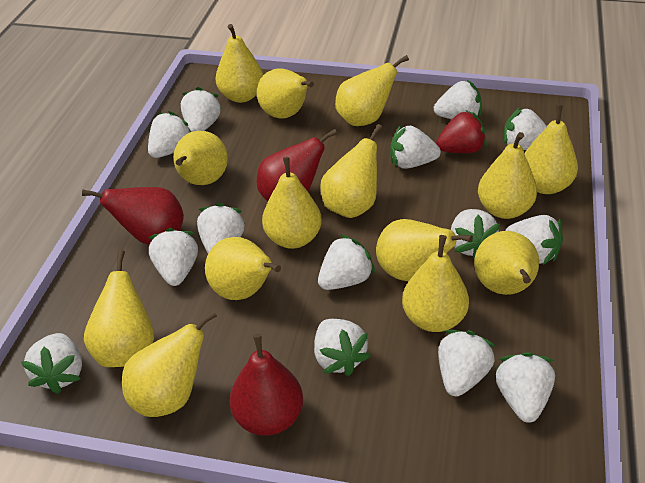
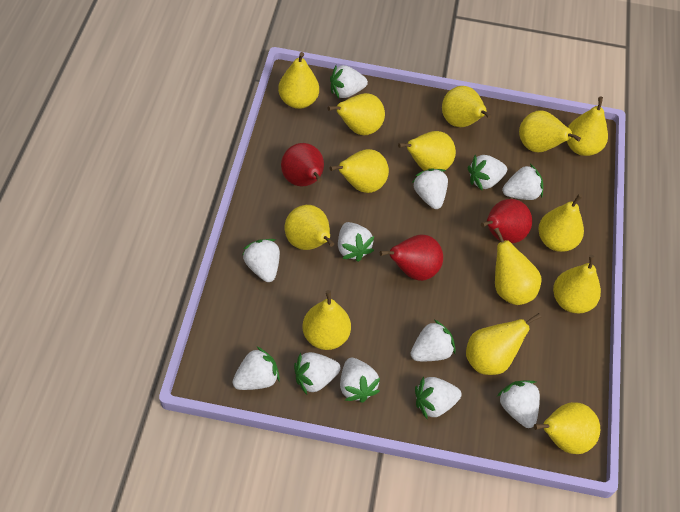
red strawberry: [436,110,487,153] = 1 -> none = 0
white strawberry: [21,333,82,394] [148,111,191,158] [148,228,198,286] [181,87,222,132] [197,203,245,254] [314,319,370,376] [318,234,375,290] [390,125,441,169] [434,80,482,119] [438,330,495,397] [451,209,500,259] [495,352,555,423] [503,107,547,150] [505,215,563,265] = 14 -> [232,347,280,390] [243,239,280,282] [294,352,341,394] [330,65,368,98] [338,222,374,262] [340,358,380,403] [410,320,456,361] [412,168,448,209] [415,376,462,419] [468,155,507,190] [497,380,540,428] [502,164,543,200] = 12

